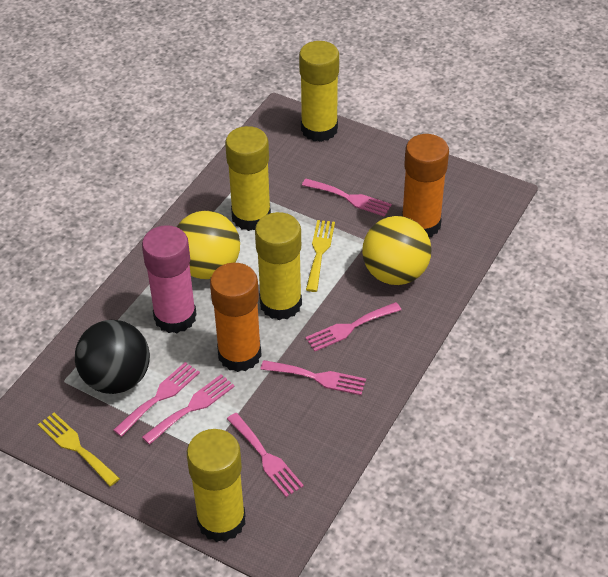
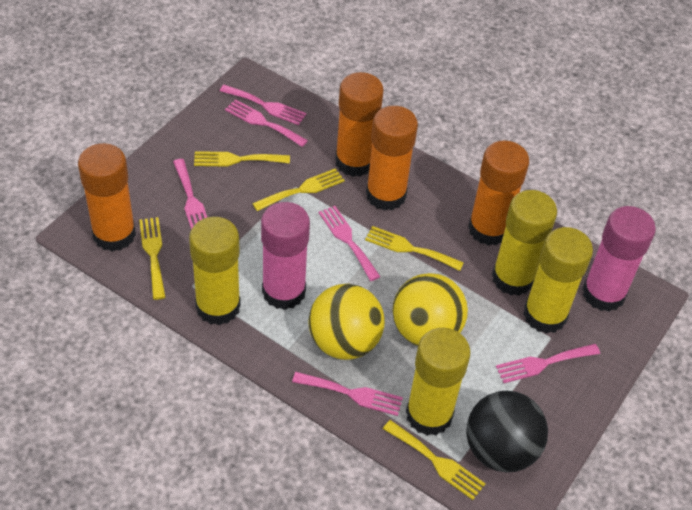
orange glue stick: [210,263,262,372] [402,134,449,237] = 2 -> [78,143,136,251] [335,72,384,177] [366,106,418,211] [468,140,529,246] = 4
pink glue stick: [142,225,197,333] = 1 -> [261,202,310,310] [582,206,656,312] = 2
yellow fork: [38,413,120,486] [306,220,335,292] = 2 -> [139,217,166,300] [194,151,290,167] [252,168,345,211] [365,226,464,271] [383,420,485,500] = 5

